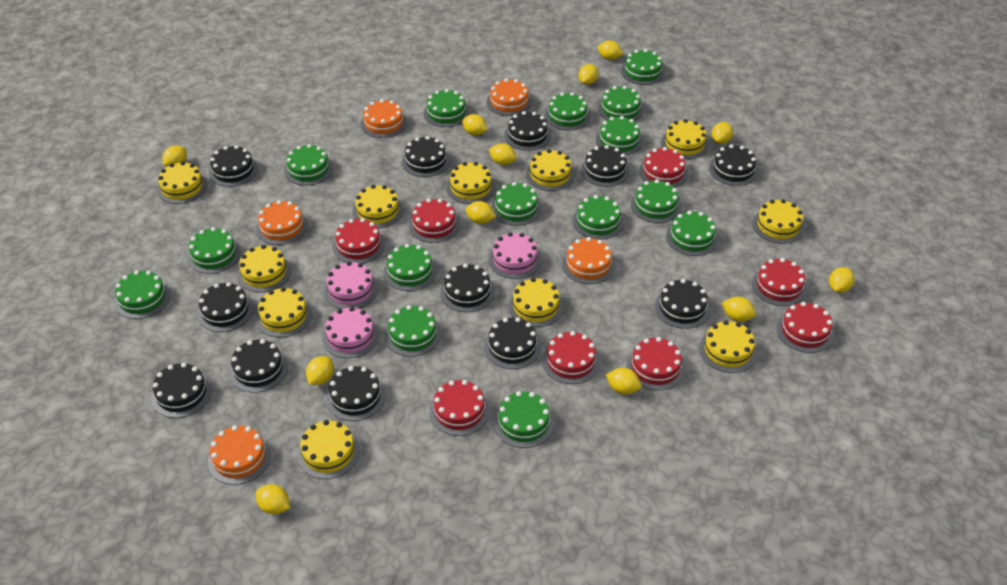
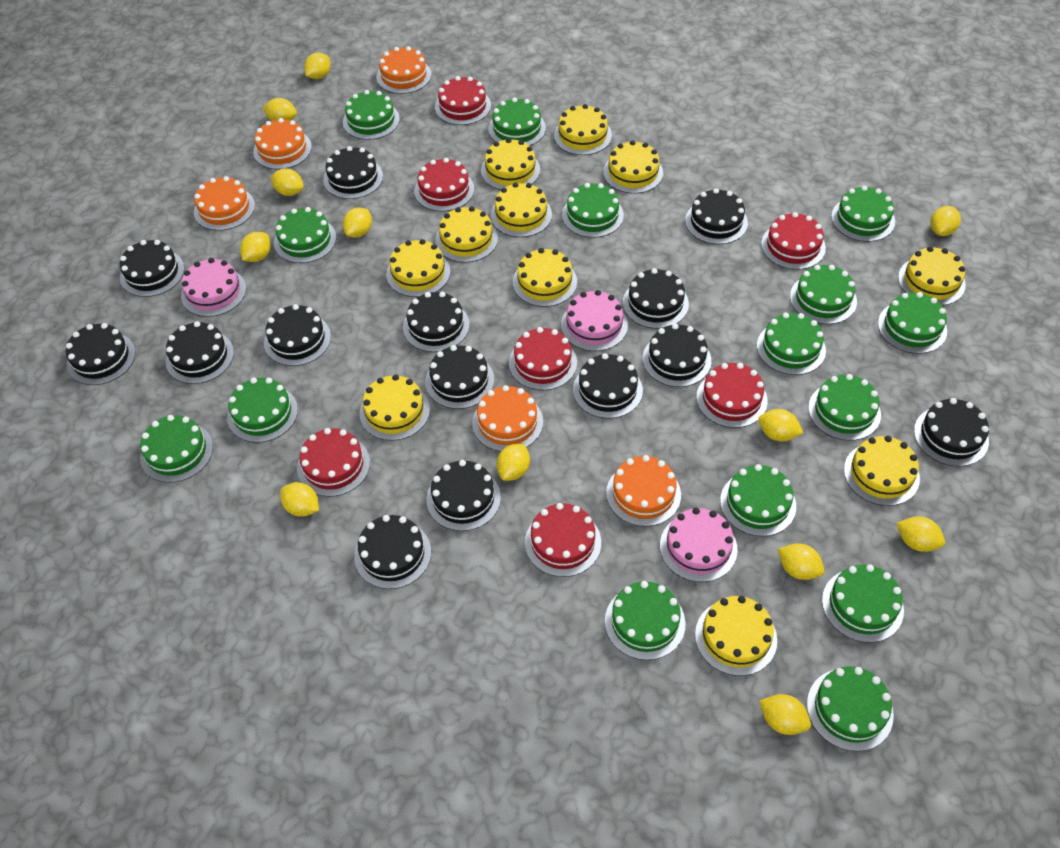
black cake: [151,363,212,418] [197,282,254,332] [209,145,258,187] [229,339,288,393] [326,366,386,421] [402,136,450,177] [440,263,495,312] [484,317,541,369] [504,111,551,151] [581,145,629,187] [655,279,710,329] [709,144,758,186] = 12 -> [66,323,135,385] [120,240,184,297] [165,321,234,384] [264,304,331,366] [323,146,383,199] [354,515,431,589] [403,292,469,352] [425,345,494,409] [426,460,501,531] [573,353,643,419] [623,268,689,329] [643,324,711,387] [685,188,748,244] [914,398,989,466] = 14
red cake: [332,218,385,263] [409,199,460,243] [429,380,490,436] [542,331,600,384] [626,337,685,390] [639,147,688,188] [752,258,807,306] [776,302,834,353] = 8 -> [297,428,370,497] [414,158,474,212] [435,76,491,125] [509,327,577,390] [525,503,601,577] [696,363,768,428] [761,212,826,270] = 7

